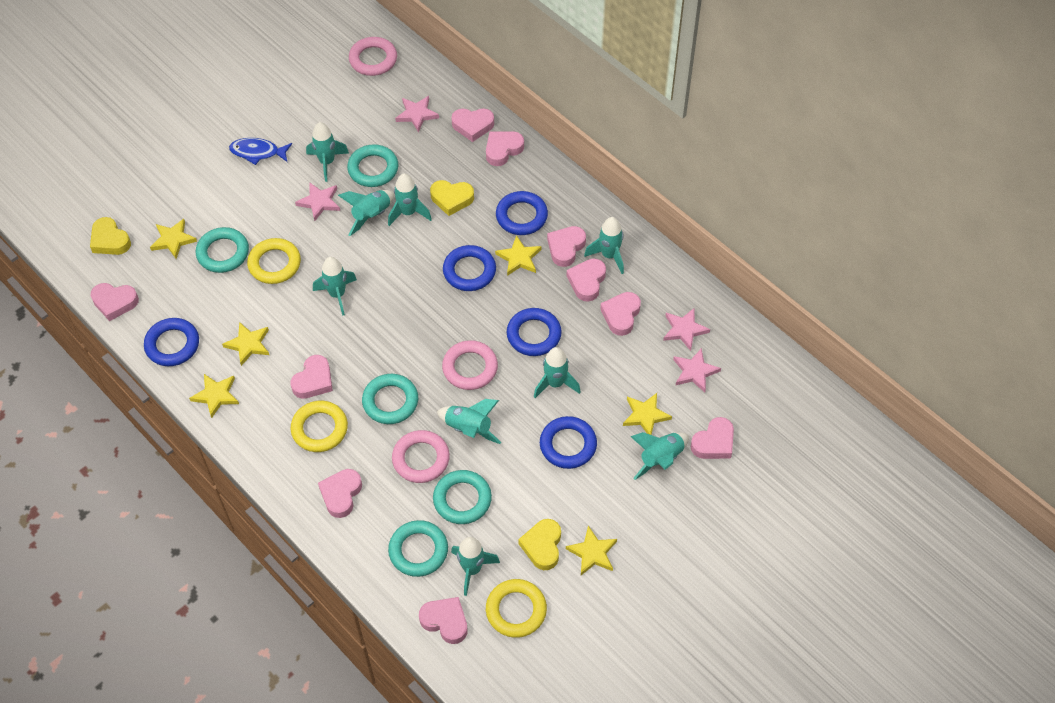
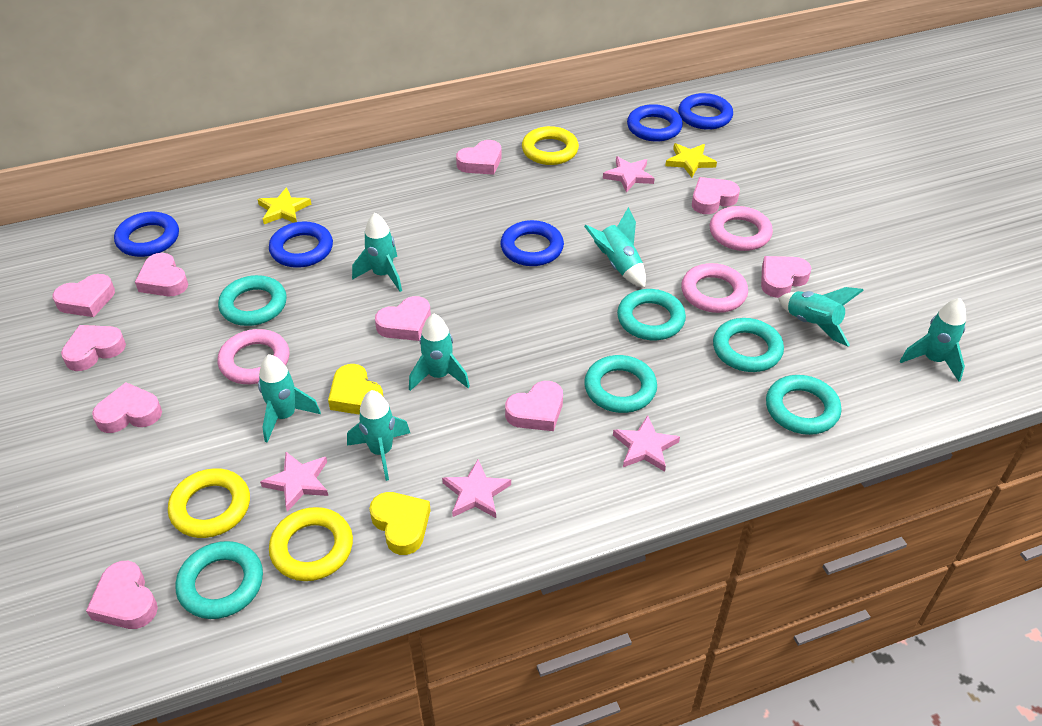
blue fish: [229,138,292,165] = 1 -> none = 0
turquoise ring: [196,227,249,273] [347,144,398,187] [362,374,418,424] [388,520,448,577] [433,470,492,524] = 5 -> [175,541,263,619] [218,275,287,326] [584,355,657,413] [617,289,686,340] [713,318,784,372] [766,375,841,435] = 6
turquoise rocket: [306,122,349,182] [313,257,357,316] [338,190,394,236] [388,173,432,226] [437,399,501,444] [451,537,500,596] [534,347,581,398] [584,217,624,274] [630,432,689,480] = 9 -> [258,354,321,443] [347,390,410,481] [352,213,402,292] [409,313,470,391] [584,207,646,288] [778,287,864,346] [900,298,966,382] = 7
yellow heart: [90,217,131,255] [430,180,474,216] [519,519,561,570] = 3 -> [328,364,384,415] [370,492,431,555] = 2
yellow star: [150,219,197,259] [189,374,239,418] [222,322,269,366] [495,235,541,276] [566,526,617,575] [623,393,672,435] = 6 -> [257,187,311,224] [665,143,717,177] = 2

